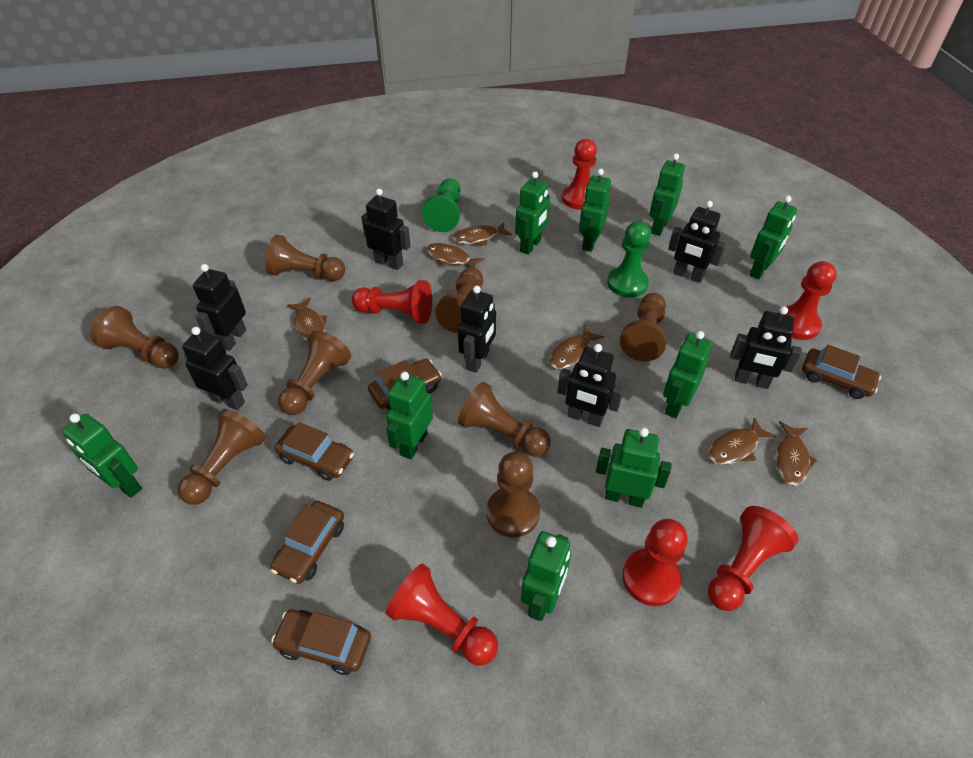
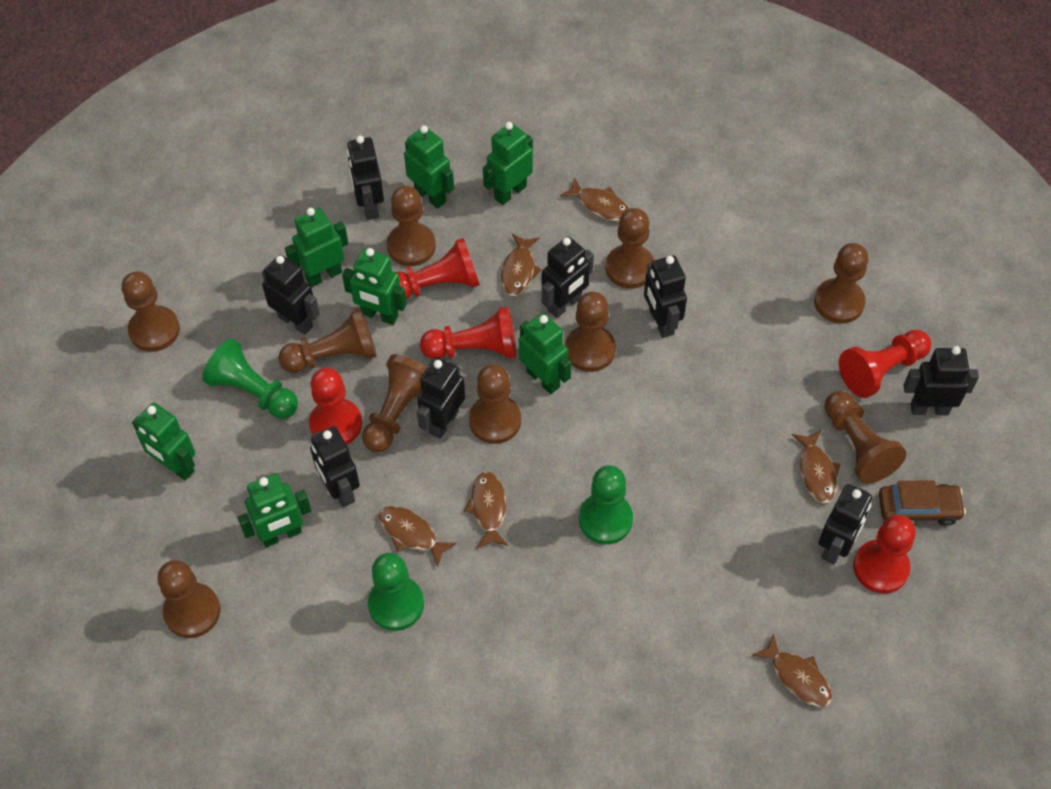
black robot: [182,327,248,410] [193,264,246,351] [361,189,411,270] [458,286,496,373] [557,344,624,427] [668,201,726,283] [730,306,802,389] = 7 -> [262,255,320,335] [310,426,360,507] [347,136,384,220] [417,357,465,439] [542,236,594,318] [644,255,687,338] [818,484,872,564] [903,346,979,415] = 8
brown car: [270,501,344,584] [271,610,371,675] [275,422,354,481] [368,359,442,410] [802,345,881,399] = 5 -> [879,480,966,526] = 1
brown pawn: [91,306,179,369] [178,409,266,505] [265,235,345,281] [278,330,351,415] [435,267,483,333] [458,382,551,457] [487,452,540,538] [620,293,667,361] = 8 -> [121,272,180,352] [157,560,220,638] [278,308,377,373] [362,354,427,452] [387,186,436,266] [469,364,521,444] [565,292,616,372] [606,208,654,289] [814,243,869,324] [825,391,907,484] = 10
green pawn: [422,178,460,232] [607,221,651,298] = 2 -> [202,339,298,419] [368,553,424,631] [579,465,633,544] = 3
green robot: [62,413,142,498] [386,372,433,460] [515,171,550,255] [521,531,571,621] [579,169,611,252] [596,427,672,508] [649,153,685,236] [663,331,712,418] [749,195,797,279] = 9 -> [132,402,195,481] [237,473,311,547] [285,208,348,287] [342,248,407,325] [404,125,454,209] [483,122,533,205] [519,313,572,394] = 7
red pawn: [352,280,432,324] [386,564,498,665] [562,139,597,210] [622,519,688,606] [708,506,798,611] [778,261,837,340] = 6 -> [309,368,362,445] [396,238,480,299] [420,307,516,359] [839,330,932,398] [853,515,916,594] = 5

